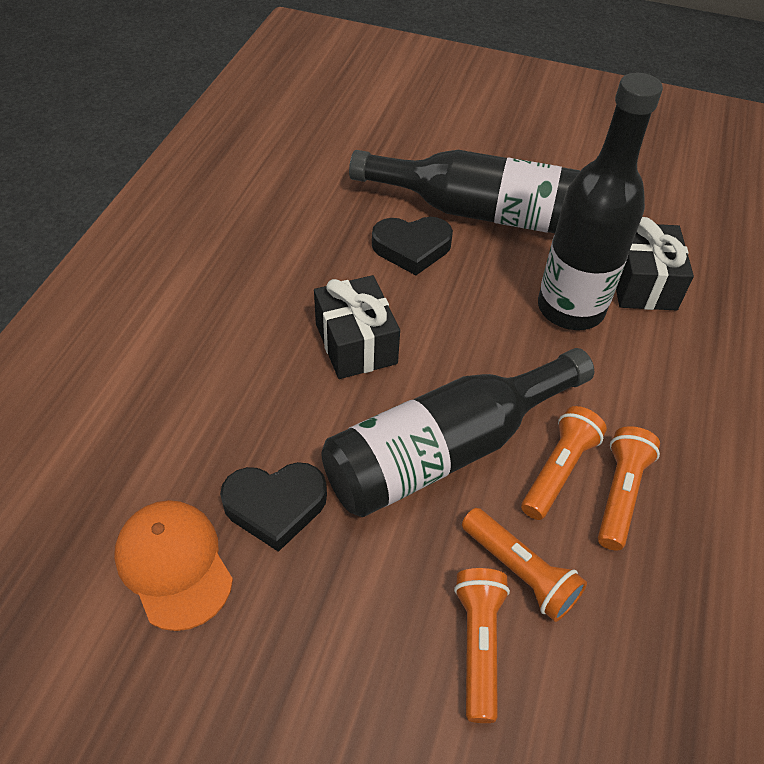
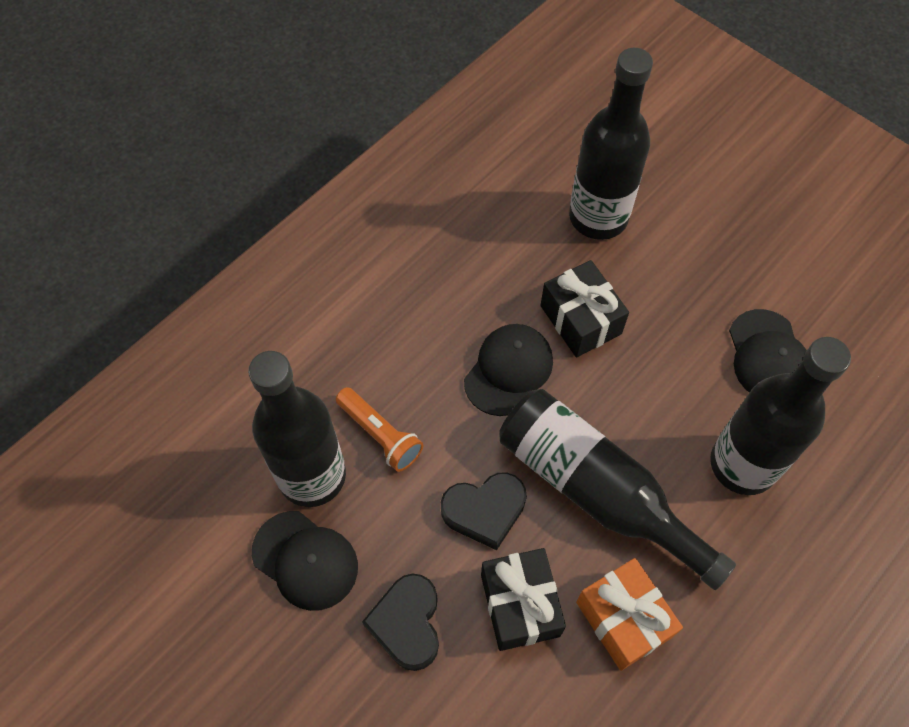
black bottle: [322,348,594,517] [349,150,581,233] [538,73,663,330] = 3 -> [248,351,346,507] [499,389,736,590] [569,48,653,240] [710,337,851,495] = 4
black cap: none = 0 -> [252,511,358,611] [464,324,553,416] [729,309,807,393] = 3
orange cap: [114,500,233,631] = 1 -> none = 0
orange flashlight: [454,568,510,723] [462,508,587,622] [521,406,607,520] [598,426,660,551] = 4 -> [336,387,423,472] = 1
orange gift: none = 0 -> [576,558,683,671] = 1

